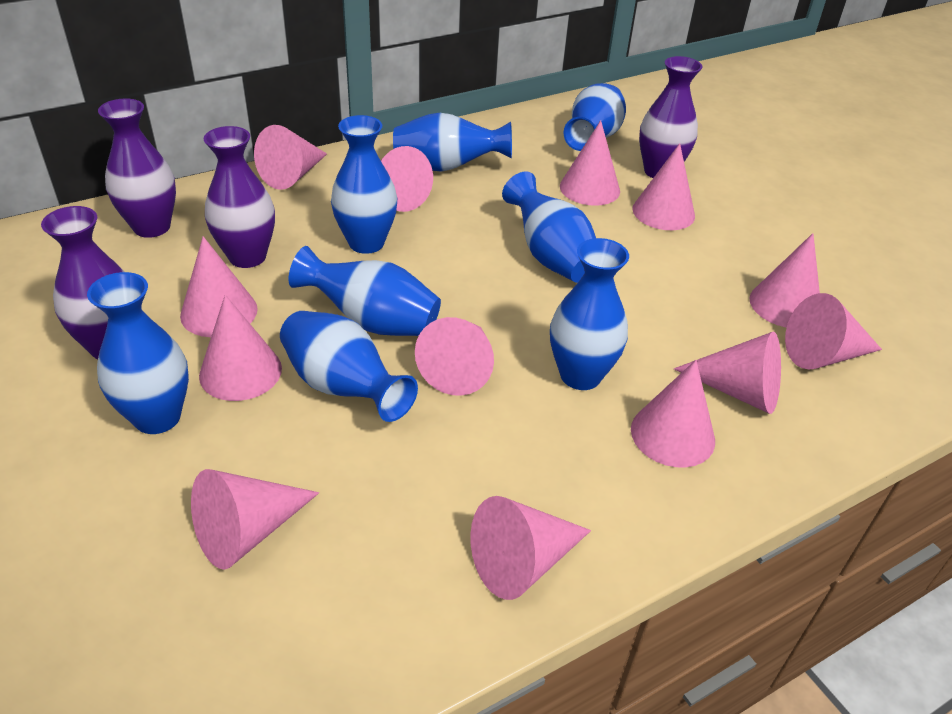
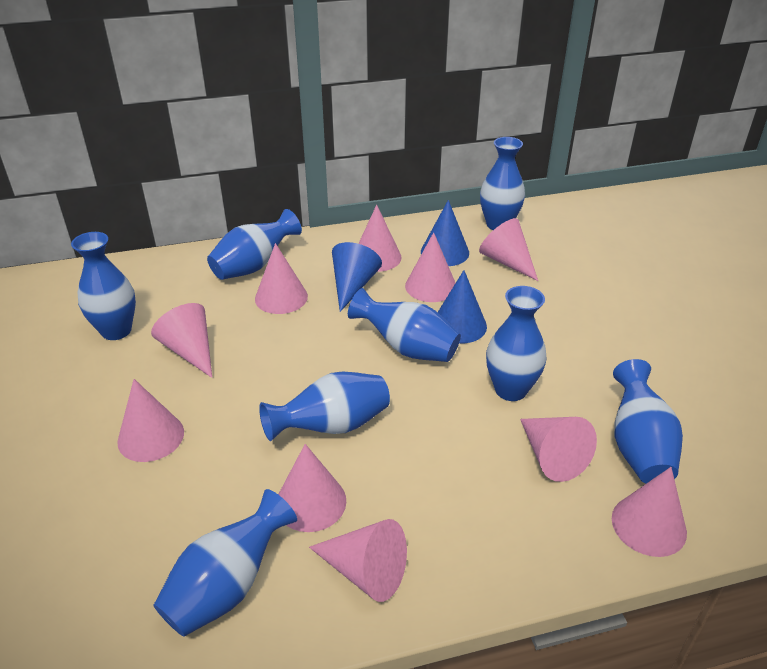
blue cone: none = 0 -> [332,242,382,312] [421,200,469,266] [438,270,487,343] = 3
pink cone: [180,236,258,337] [191,469,319,570] [199,295,282,401] [254,125,327,190] [381,146,433,212] [415,317,494,396] [470,496,591,600] [560,120,620,206] [631,360,715,468] [632,143,695,230] [674,332,781,414] [749,233,820,328] [785,293,882,370] = 13 -> [117,379,184,462] [151,303,212,378] [255,243,308,314] [278,444,346,532] [309,519,407,602] [358,205,402,272] [405,232,455,302] [479,218,538,281] [520,417,597,482] [612,467,687,557] = 10
purple vase: [41,206,124,359] [98,99,176,238] [204,126,275,268] [639,56,702,178] = 4 -> none = 0

